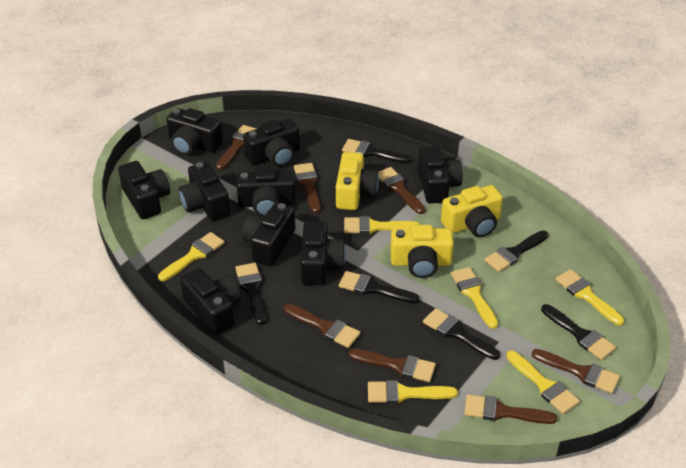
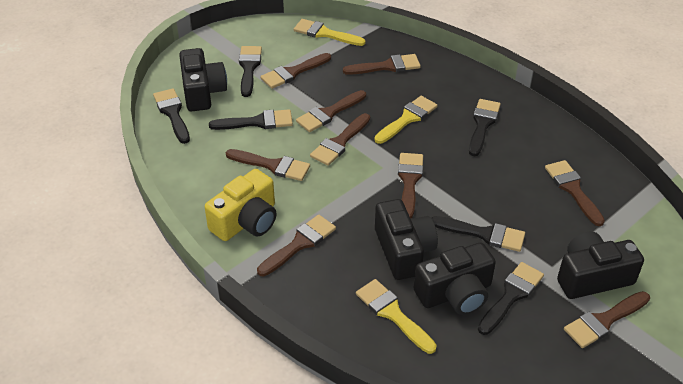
black camera: [118,161,170,219] [167,108,223,155] [178,162,230,221] [180,268,241,335] [237,167,296,217] [242,203,295,266] [243,119,300,167] [301,221,346,285] [418,146,463,204] = 9 -> [179,48,227,111] [375,199,438,280] [414,243,496,315] [557,231,644,299] = 4
brown brush: [216,125,257,170] [284,304,361,348] [294,163,321,213] [349,349,436,382] [378,167,425,214] [464,394,557,424] [532,349,620,394] = 7 -> [226,149,310,181] [257,215,336,276] [261,53,331,89] [296,90,366,132] [310,113,370,166] [343,54,421,75] [398,153,423,219] [545,160,605,226] [564,291,650,348] = 9
yellow brush: [158,232,225,281] [344,216,420,234] [368,380,458,404] [451,267,498,329] [506,351,580,414] [555,269,624,326] = 6 -> [294,19,366,46] [356,279,436,354] [374,96,438,144] = 3
yellow camera: [336,152,379,210] [390,225,454,278] [441,185,503,238] = 3 -> [205,169,277,241] = 1

